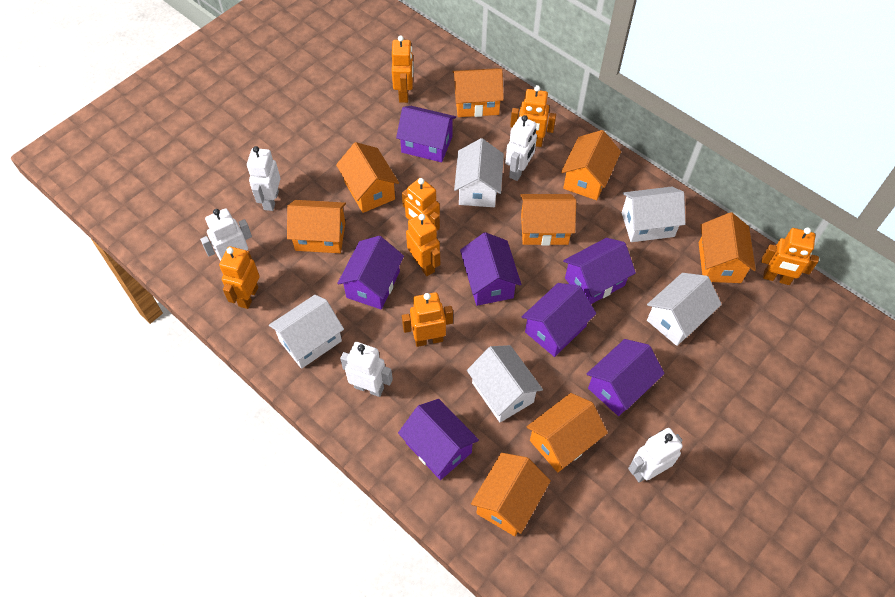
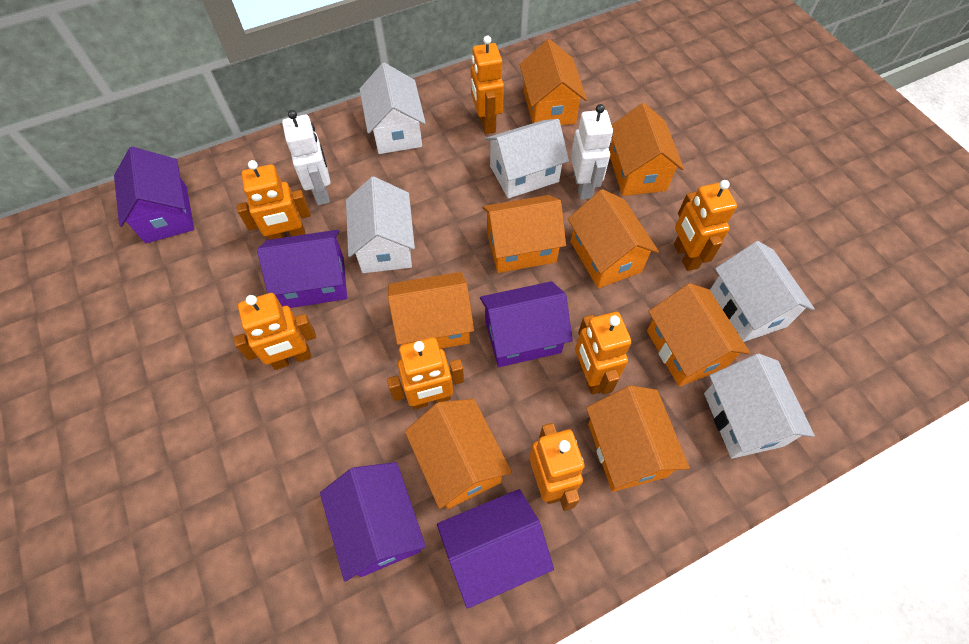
purple house: [337,236,404,310] [396,106,456,162] [398,399,479,480] [460,232,521,306] [522,283,596,357] [563,238,636,304] [586,339,665,416] = 7 -> [114,147,194,243] [257,230,347,308] [320,462,426,581] [437,489,554,609] [480,281,573,367] = 5
white robot: [200,208,252,261] [247,146,280,211] [340,342,393,397] [505,115,537,181] [628,428,683,482] = 5 -> [282,110,331,205] [571,104,613,200] = 2

